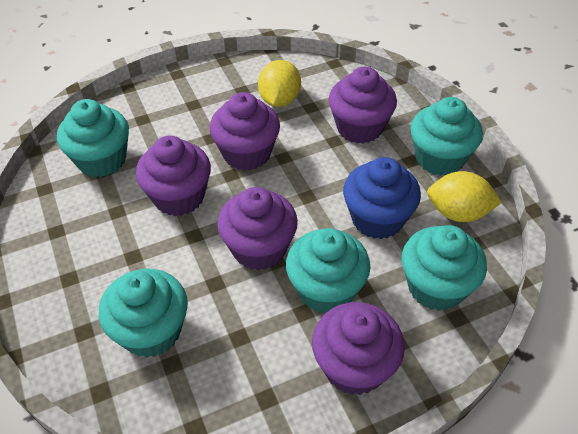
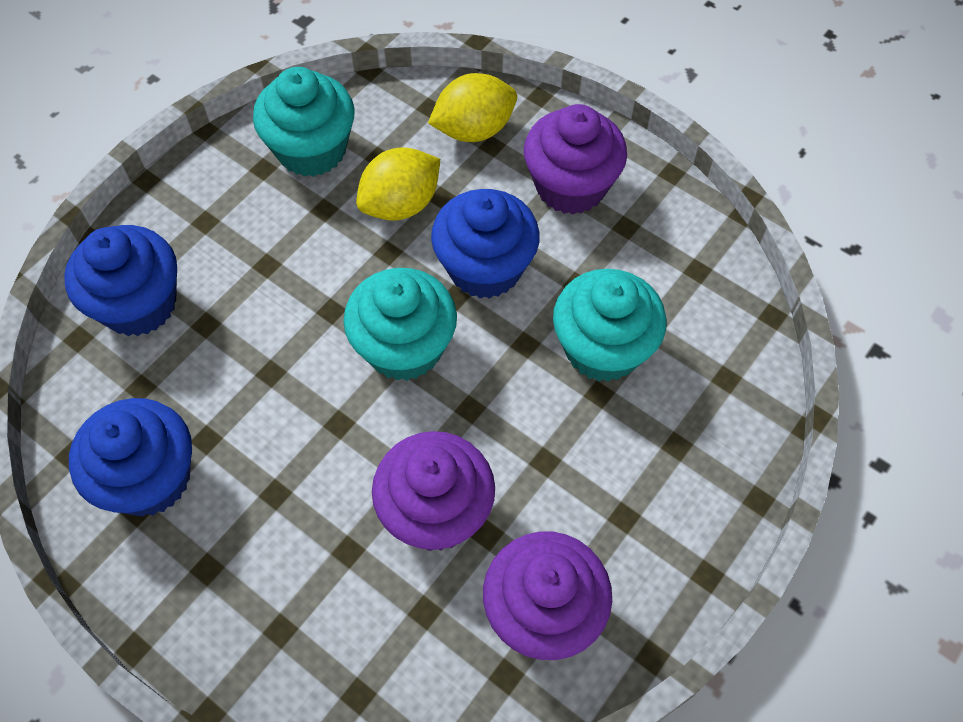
blue cupcake: [343,157,421,239] = 1 -> [64,225,177,336] [69,398,192,517] [431,189,540,299] = 3
purple cupcake: [136,135,211,216] [210,92,280,171] [217,187,298,270] [312,302,405,395] [329,67,397,143] = 5 -> [372,431,495,551] [483,532,612,660] [524,104,627,214] = 3
turquoise cupcake: [57,99,129,178] [99,269,188,358] [286,228,370,313] [402,225,487,311] [410,97,483,176] = 5 -> [253,67,355,177] [343,268,457,381] [553,269,667,382] = 3

